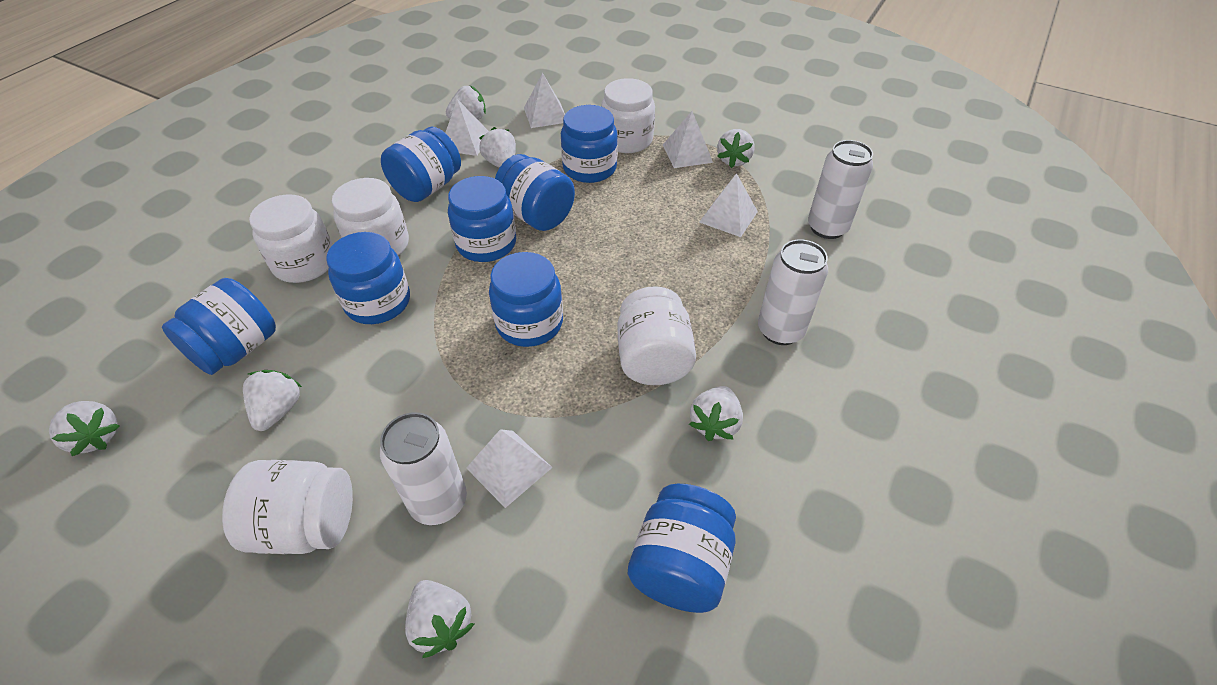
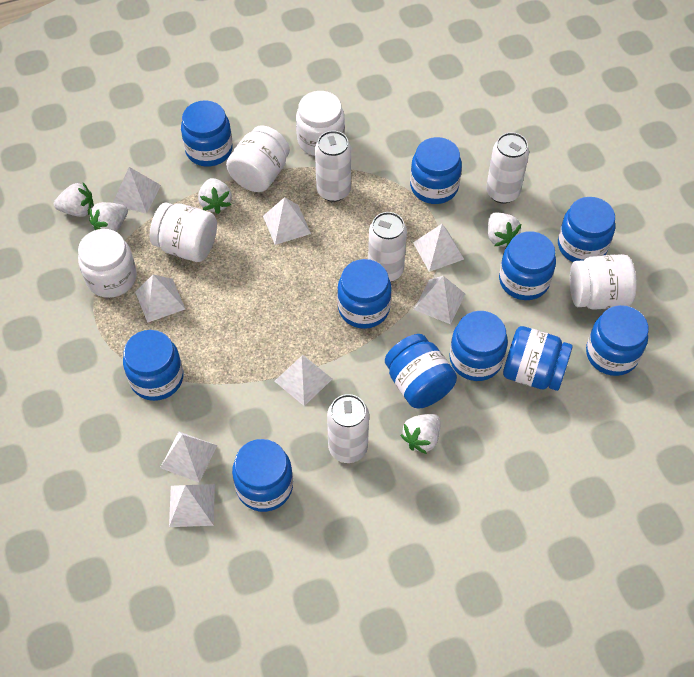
blue jar: [162,278,276,375] [326,232,410,324] [381,127,461,202] [448,176,516,262] [489,252,563,347] [495,154,575,231] [561,105,618,183] [628,484,736,613] = 8 -> [123,330,183,401] [181,100,233,166] [232,439,293,512] [337,259,392,329] [385,334,457,409] [410,137,462,204] [449,311,508,381] [499,231,556,300] [503,326,573,391] [558,197,615,262] [586,305,649,376] = 11
white can: [380,412,467,525] [758,239,828,345] [808,140,873,239] = 3 -> [315,131,351,202] [327,394,369,463] [368,212,407,282] [486,132,529,204] = 4
white pyramid: [445,99,489,156] [466,429,552,508] [524,73,565,128] [663,111,713,168] [699,173,758,237] = 5 -> [113,167,161,214] [135,274,185,323] [160,432,218,482] [169,484,215,527] [263,197,311,245] [275,355,332,406] [413,224,464,272] [414,276,465,324] = 8
white strawberry: [49,401,120,456] [243,370,302,431] [405,580,474,658] [446,85,486,120] [479,127,516,168] [689,386,743,441] [717,129,755,168] = 7 -> [54,183,94,217] [89,202,128,231] [198,178,232,214] [401,414,441,454] [488,212,521,247] = 5

